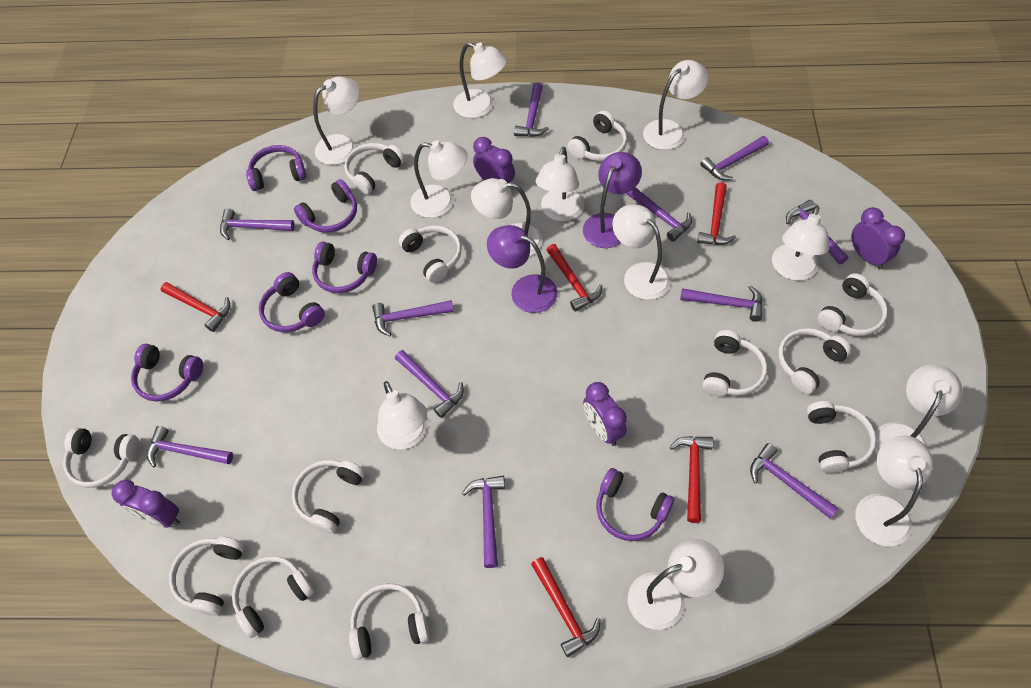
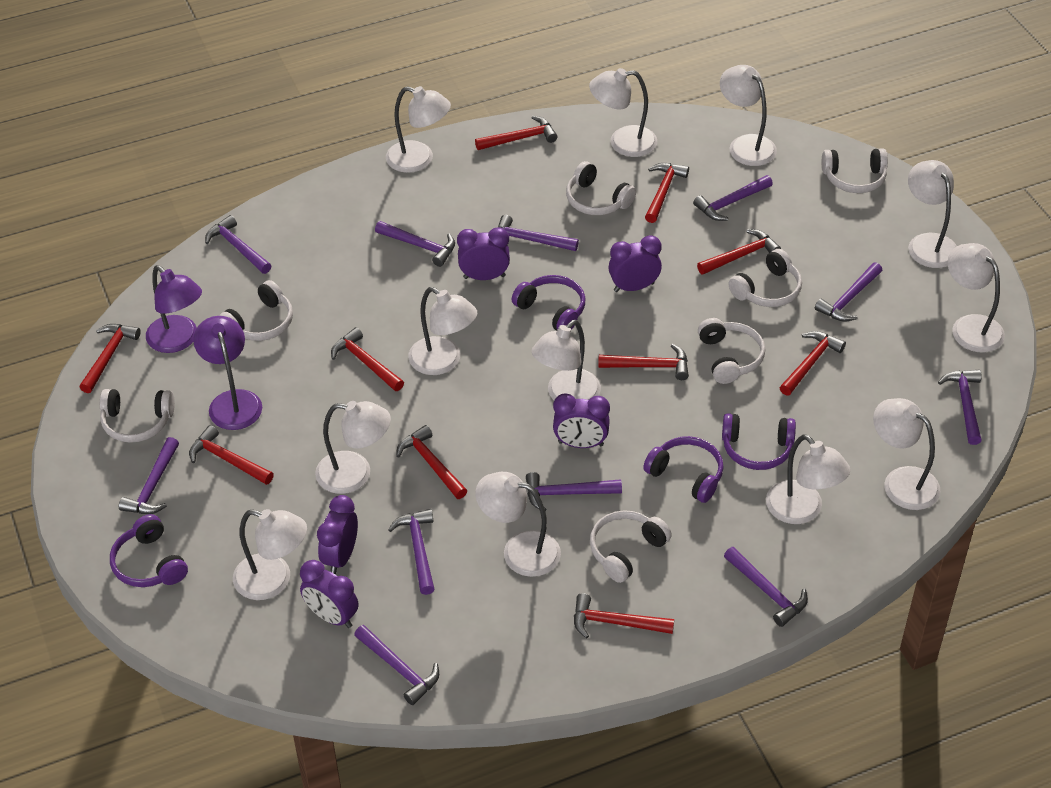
purple clock: [112,480,180,528] [473,137,515,183] [583,382,627,446] [851,207,905,269] = 4 -> [300,560,359,628] [317,495,358,574] [457,227,510,280] [553,393,610,448] [609,235,662,292] = 5
purple headphones: [131,343,203,401] [246,145,306,191] [259,272,325,332] [294,179,357,233] [312,241,377,293] [596,468,674,541] = 6 -> [110,514,188,587] [512,275,585,330] [643,436,724,503] [722,413,796,470] = 4
red hammer: [161,282,230,332] [531,557,601,657] [547,244,602,311] [670,436,713,523] [697,182,736,245] = 5 -> [80,324,141,393] [189,425,274,485] [331,327,404,391] [396,425,467,499] [475,116,558,150] [574,593,674,638] [598,344,689,380] [645,163,689,223] [697,229,781,274] [780,331,846,396] = 10
white headphones: [63,428,140,488] [169,537,245,616] [232,556,314,638] [292,460,365,534] [344,143,405,195] [349,583,430,660] [399,226,462,283] [568,110,627,161] [702,330,767,396] [778,328,851,394] [807,401,876,473] [818,273,888,336] = 12 -> [100,389,175,443] [219,280,293,341] [566,161,636,215] [590,510,672,583] [698,318,765,384] [729,249,802,307] [822,148,888,193] = 7

